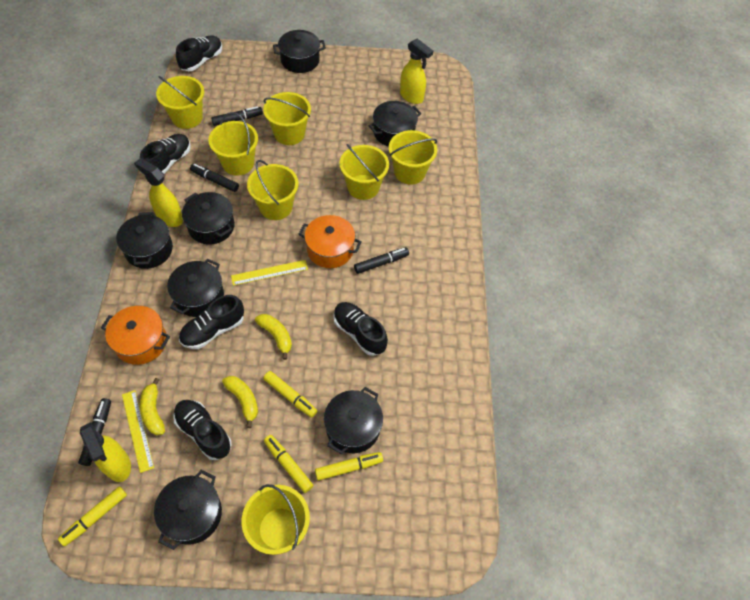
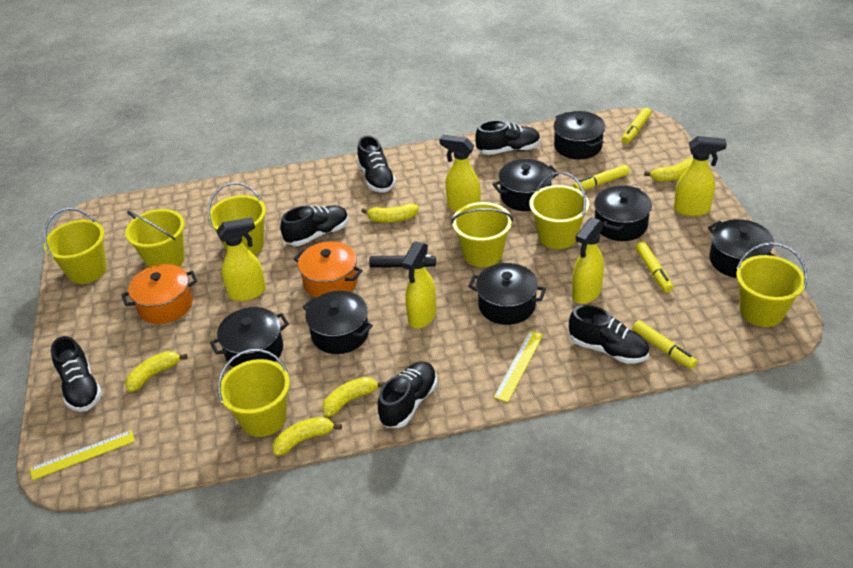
black marker: [78,398,111,466] [190,163,239,192] [211,106,263,126] [354,247,409,274] = 4 -> [369,255,436,268] = 1
black shoe: [140,134,191,174] [173,400,231,460] [176,36,222,71] [179,295,244,349] [333,302,388,356] = 5 -> [51,336,102,412] [280,205,349,246] [357,135,396,192] [378,361,437,428] [475,120,541,155] [569,305,649,364] = 6
yellow banana: [140,378,165,435] [222,376,258,428] [255,314,292,360] = 3 -> [125,351,188,392] [272,417,342,456] [322,377,385,417] [361,203,419,223] [644,158,693,182] = 5
yellow spray bottle: [80,422,131,482] [134,158,183,227] [400,39,433,104] = 3 -> [217,217,266,301] [402,241,436,329] [439,135,481,212] [572,217,604,304] [674,136,727,216] = 5

